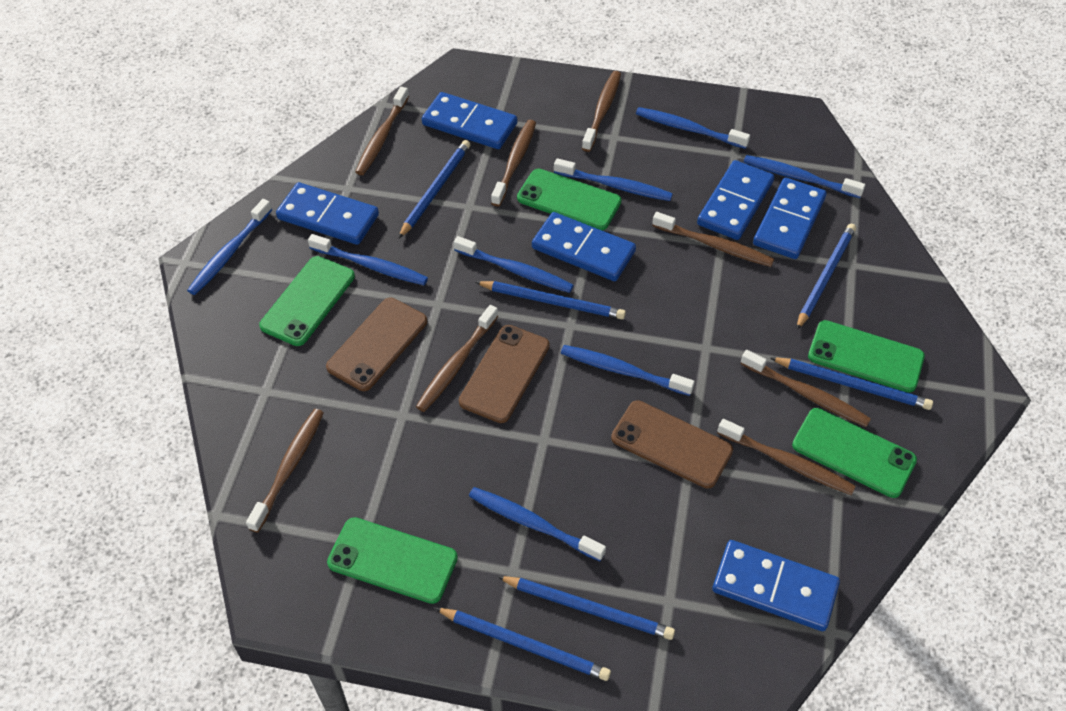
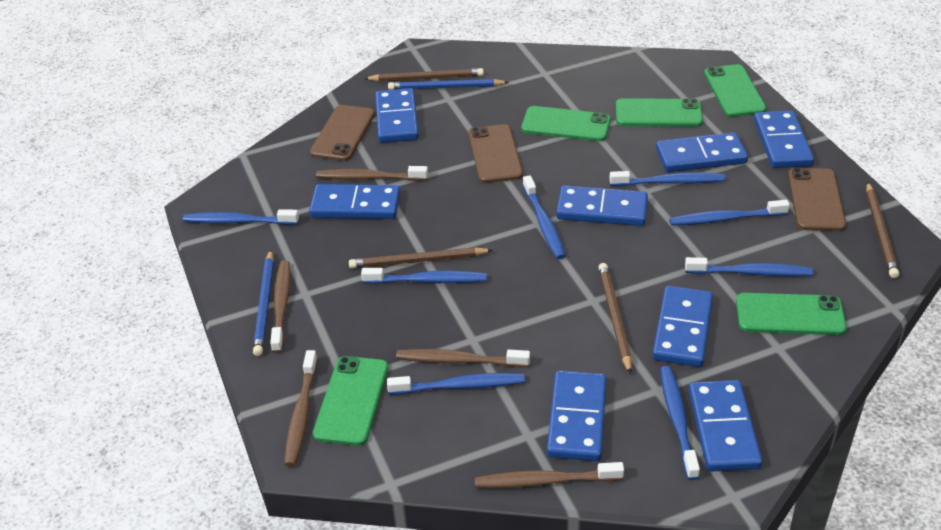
blue domino: [276,182,379,245] [422,92,517,149] [532,212,636,281] [697,160,774,240] [712,540,840,631] [753,178,827,259] = 6 -> [309,184,401,219] [375,88,419,143] [547,371,607,461] [556,185,648,226] [652,286,713,367] [656,132,748,172] [688,380,762,472] [754,111,814,168] = 8
blue pencil: [398,140,471,239] [435,608,611,681] [475,281,626,319] [497,576,675,640] [770,357,933,410] [796,224,856,330] = 6 -> [253,250,274,356] [388,79,509,90] = 2
brown pencil: none = 0 -> [349,247,493,268] [364,68,484,82] [599,263,632,374] [866,182,899,278] = 4
brown toothbrush: [246,409,324,533] [355,87,409,175] [416,305,498,412] [491,120,536,207] [582,71,621,152] [652,212,774,267] [717,419,856,495] [740,350,871,427] = 8 -> [270,260,291,353] [284,350,318,467] [316,166,428,181] [396,349,530,367] [475,462,624,488] = 5

